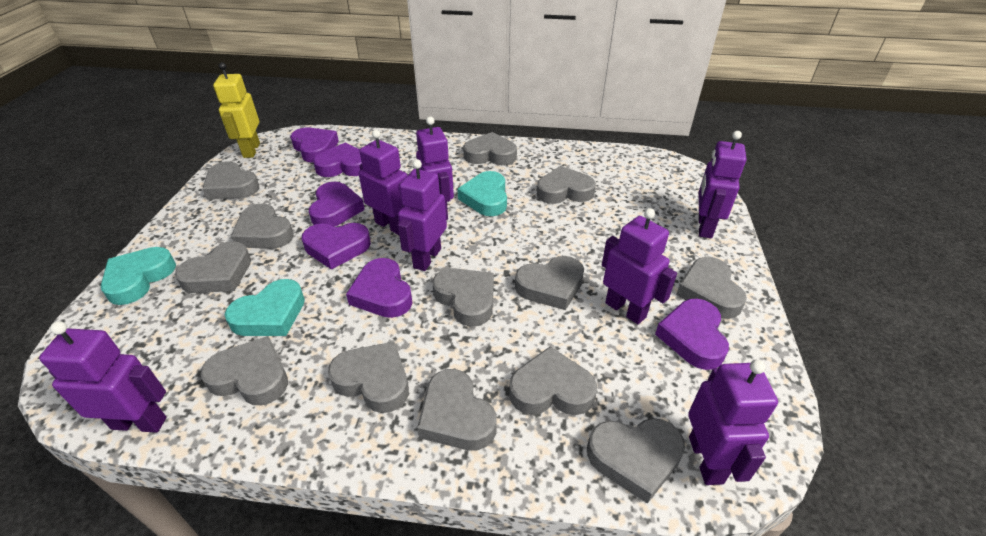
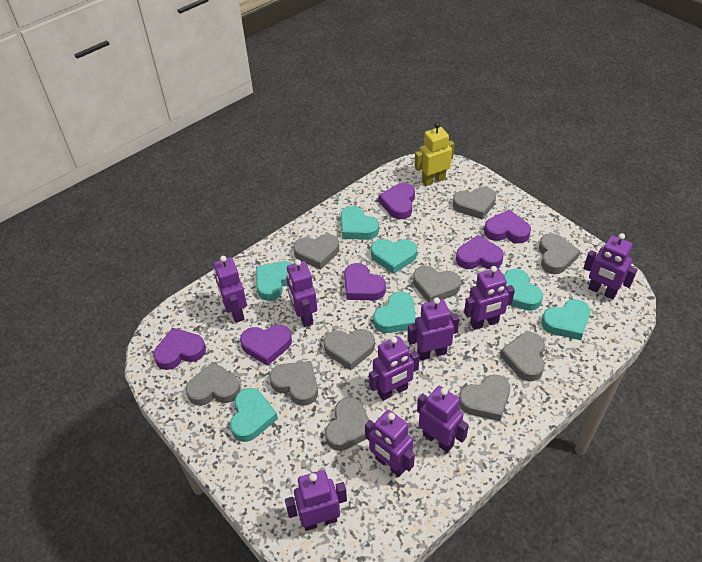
grey heart: [175,241,251,293] [200,336,288,405] [202,161,259,200] [231,204,294,249] [328,342,409,413] [417,369,497,450] [433,268,494,327] [463,132,517,165] [509,346,597,415] [515,256,584,310] [537,166,596,204] [587,418,685,504] [676,257,747,319] = 13 -> [186,362,241,406] [269,361,318,406] [294,234,339,269] [324,329,375,370] [325,397,369,451] [413,266,461,302] [453,187,496,219] [459,375,510,421] [500,332,545,381] [539,233,580,274] = 10
purple robot: [39,321,167,433] [359,130,407,235] [398,159,447,271] [416,117,454,220] [602,208,677,324] [688,360,778,485] [699,131,746,238] = 7 -> [213,256,247,323] [285,470,347,531] [286,259,317,327] [365,410,415,477] [369,336,419,401] [407,297,459,360] [417,386,469,453] [464,266,515,330] [583,233,637,299] = 9
turquoise heart: [101,247,176,305] [225,279,305,336] [457,171,507,216] = 3 -> [230,388,278,442] [256,261,292,301] [341,206,379,240] [371,239,417,274] [374,292,416,333] [504,269,543,311] [542,299,590,340] = 7

